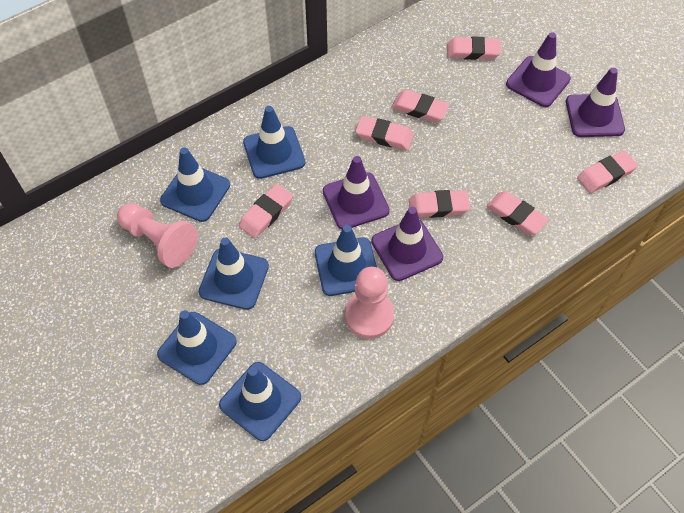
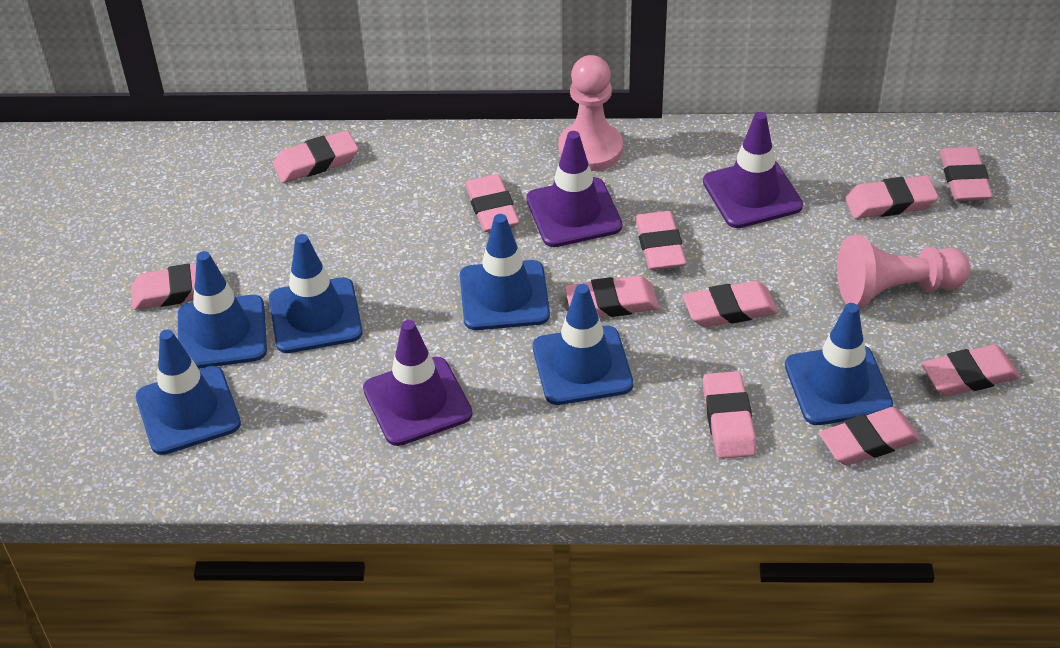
pink eraser: [239,184,293,238] [356,116,414,150] [391,90,450,122] [409,190,470,218] [447,36,501,60] [486,191,549,235] [577,150,638,193] = 7 -> [131,261,218,310] [273,130,358,183] [465,174,519,232] [565,276,659,317] [635,211,686,270] [683,281,778,327] [703,371,756,459] [819,407,920,466] [845,176,938,219] [921,345,1020,396] [940,147,993,201] = 11
purple traffic cone: [323,156,390,229] [371,207,443,281] [506,32,571,107] [566,68,625,137] = 4 -> [363,320,472,446] [527,131,622,247] [703,112,803,228] = 3

